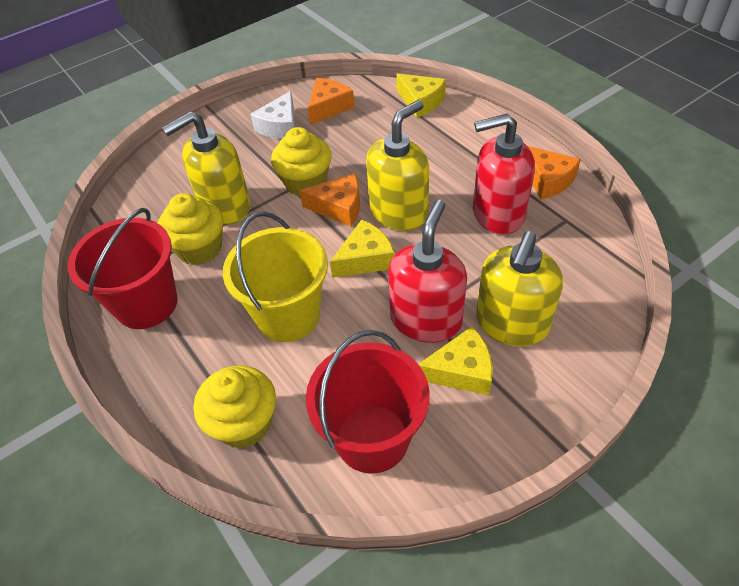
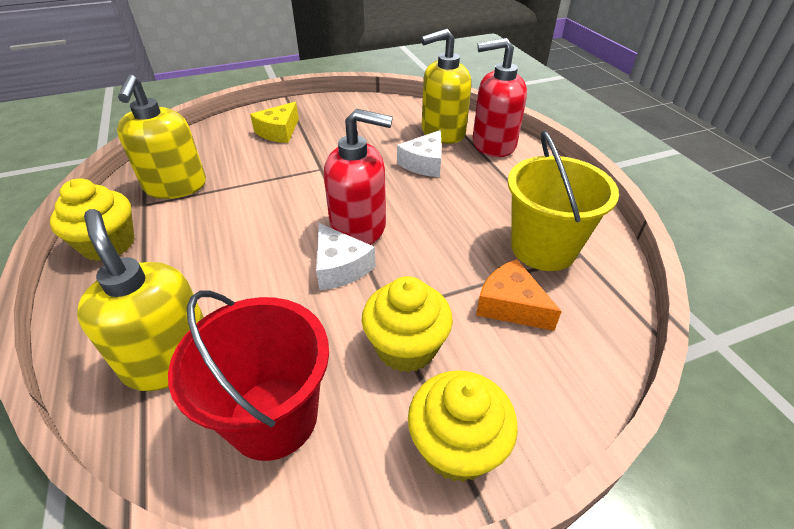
orange cheese: [299,173,360,227] [308,78,355,125] [528,146,581,200] = 3 -> [476,259,562,331] = 1
red bucket: [67,208,178,329] [306,330,430,474] = 2 -> [168,290,329,461] = 1
white cheese: [251,91,295,139] = 1 -> [316,223,376,290] [397,130,441,177] = 2
yellow cheese: [330,220,395,278] [396,73,446,118] [418,326,493,395] = 3 -> [250,102,299,143] = 1

